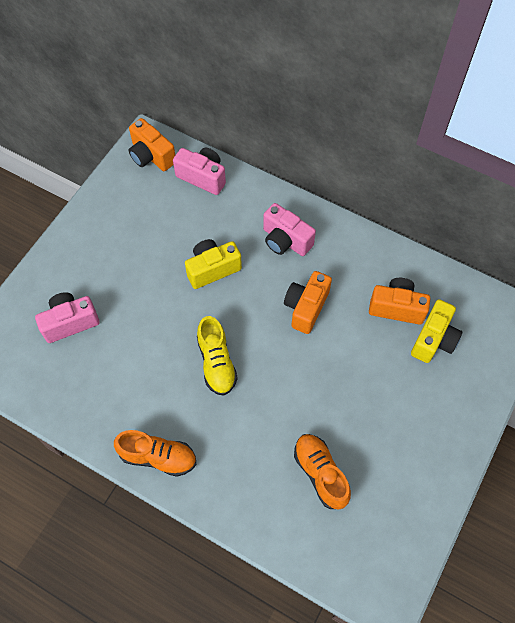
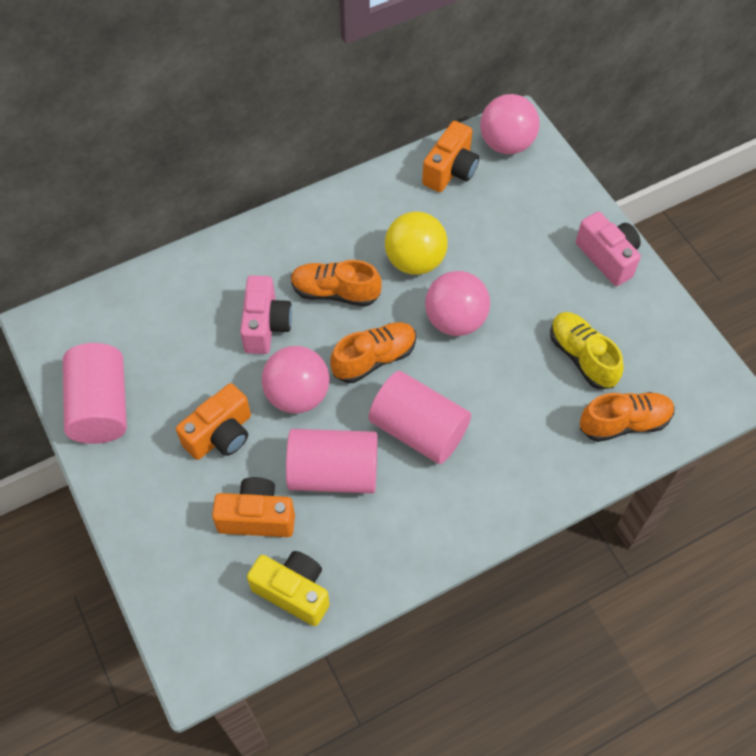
orange shoe: [114,430,196,477] [294,434,351,510] = 2 -> [291,260,382,307] [330,322,416,383] [580,392,675,442] = 3
pink ball: none = 0 -> [262,346,329,413] [425,271,490,336] [480,94,540,154] = 3
pink camera: [35,292,100,343] [173,148,226,195] [263,203,316,256] = 3 -> [240,275,292,354] [576,212,641,286] = 2
pink cylinder: none = 0 -> [63,343,127,444] [286,429,377,493] [369,371,471,464] = 3
yellow ball: none = 0 -> [385,211,448,275] = 1
yellow camera: [185,239,242,289] [411,299,462,363] = 2 -> [247,551,330,626] = 1

